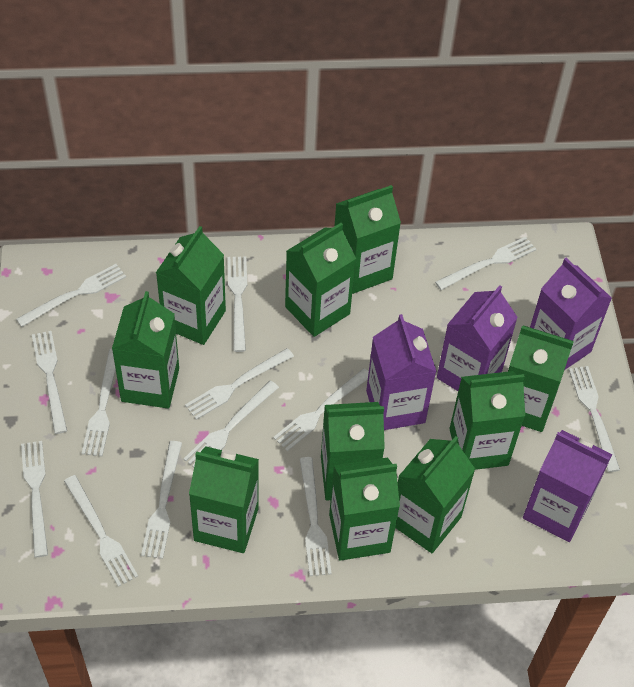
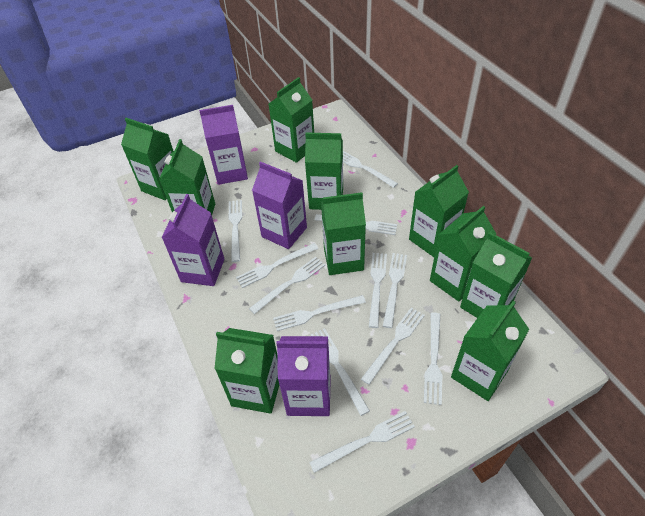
white fork: [16,264,126,327] [21,441,48,557] [32,331,67,434] [64,475,138,587] [82,349,116,456] [141,441,182,559] [184,380,279,467] [185,348,294,420] [227,256,247,352] [273,368,369,451] [300,457,332,576] [435,236,536,290] [569,366,620,472] = 13 -> [229,200,242,262] [236,243,318,288] [249,257,325,314] [273,295,366,331] [309,411,415,473] [310,328,370,416] [315,214,397,235] [343,151,398,188] [361,308,425,385] [369,253,387,328] [383,253,407,328] [424,313,442,405] = 12

